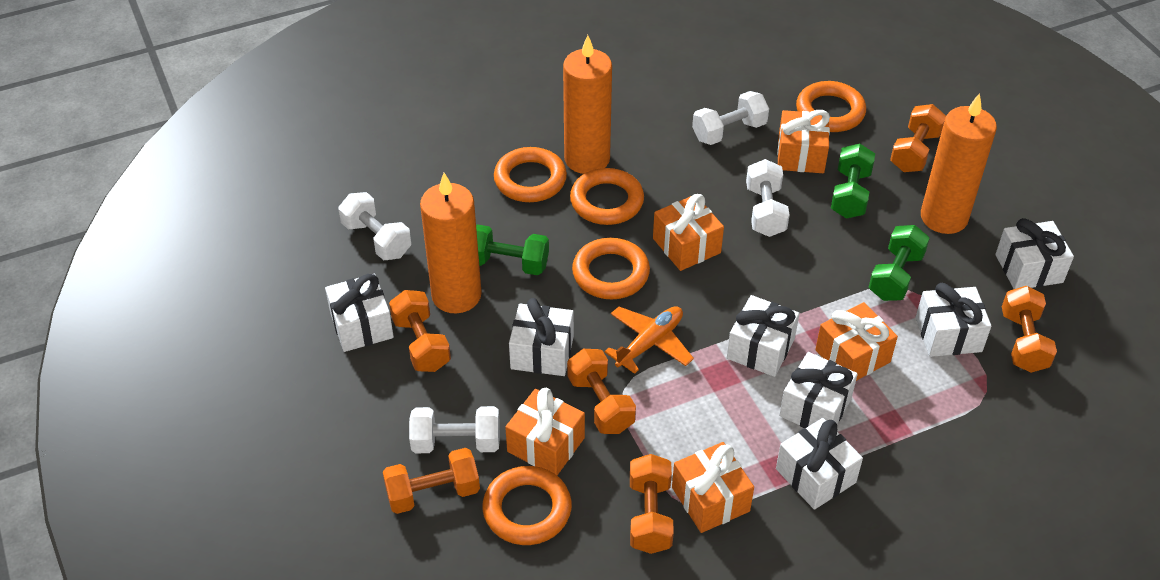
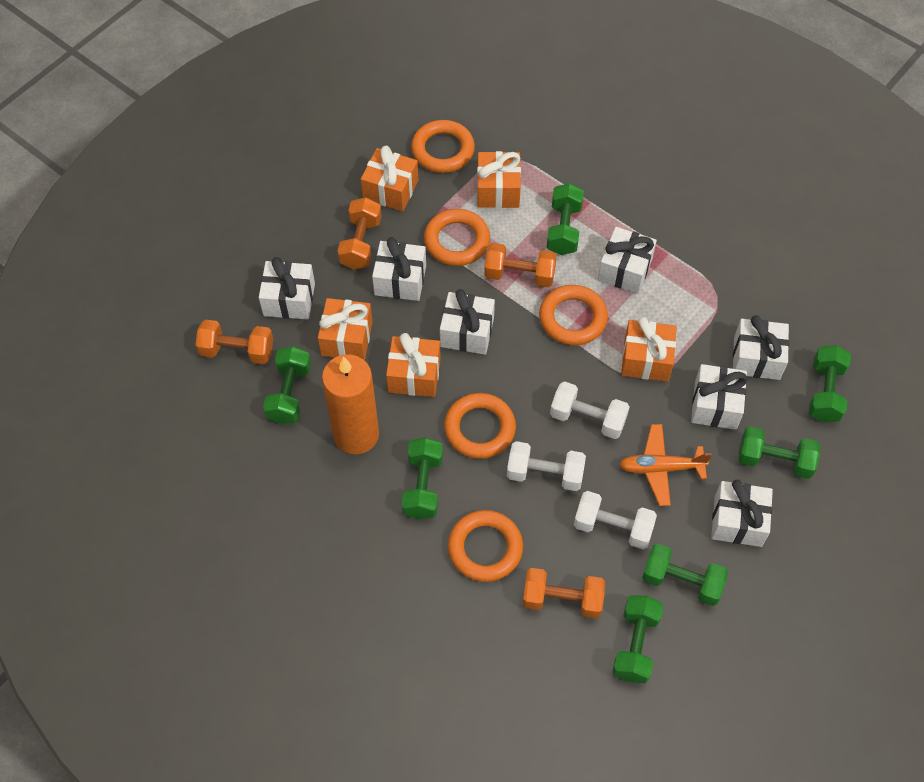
green dumbbell: [476,224,549,275] [831,143,875,219] [869,225,930,301] = 3 -> [263,346,311,424] [402,438,443,519] [547,183,584,255] [612,595,663,683] [642,544,728,606] [738,426,820,479] [809,345,851,422] = 7
orange candle: [420,173,482,313] [563,35,612,174] [921,93,997,234] = 3 -> [322,354,379,454] = 1
orange dumbbell: [383,448,480,514] [389,290,451,372] [567,349,636,434] [630,454,674,554] [890,104,946,172] [1002,286,1057,373] = 6 -> [196,320,273,364] [338,197,382,269] [484,243,557,288] [523,568,605,618] = 4
white dumbbell: [338,192,411,260] [409,406,500,453] [692,91,769,145] [746,159,790,237] = 4 -> [507,441,586,491] [550,382,630,439] [574,491,657,549] = 3

